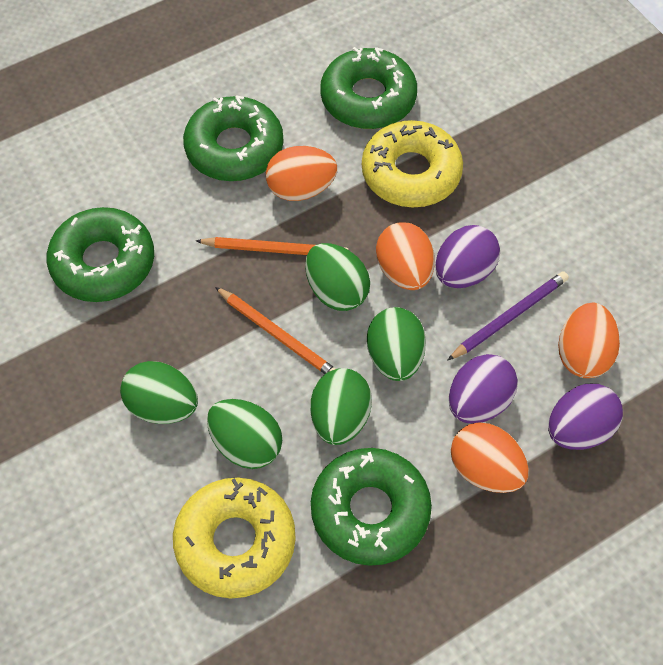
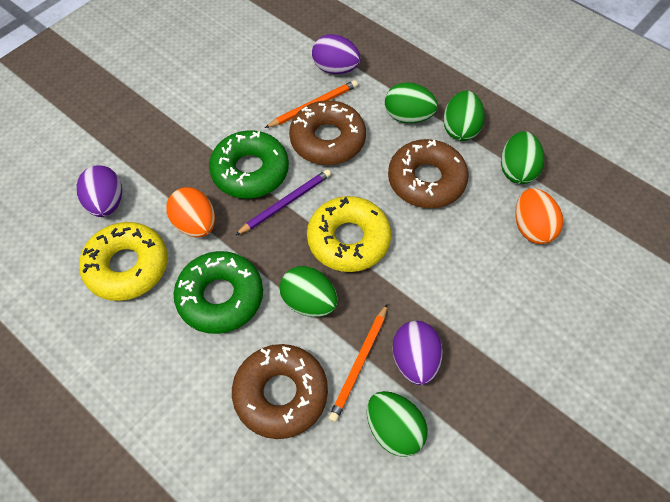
brown donut: none = 0 -> [232,344,328,439] [289,100,366,165] [388,139,469,208] = 3
green donut: [47,207,154,302] [183,95,283,181] [311,448,432,566] [320,47,417,129] = 4 -> [173,251,263,334] [209,130,289,199] = 2
orange egg: [266,146,337,201] [376,222,435,290] [451,423,529,493] [558,303,620,378] = 4 -> [166,187,215,237] [515,188,563,244] = 2

